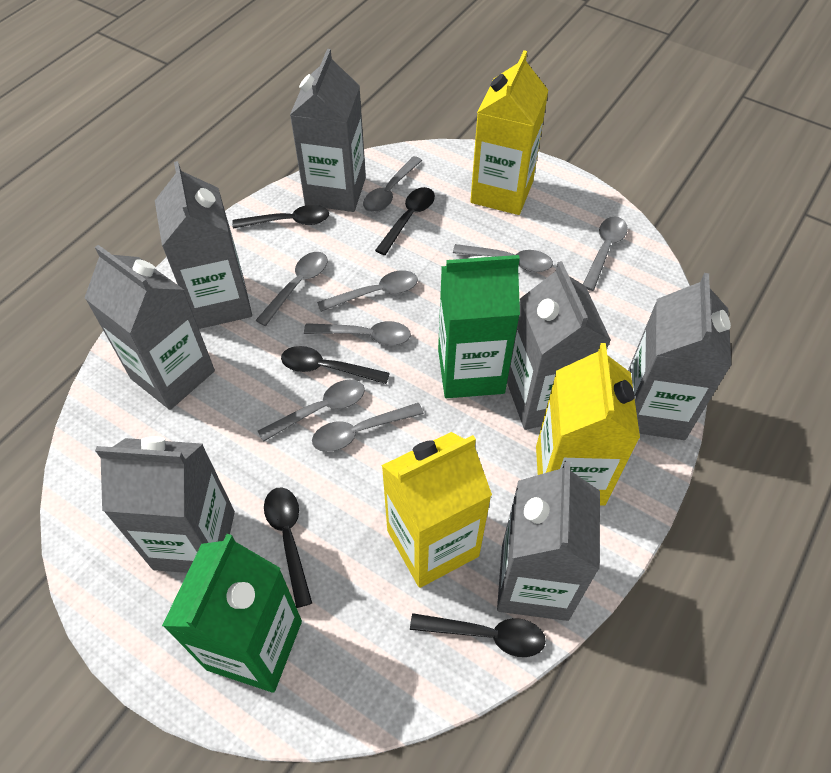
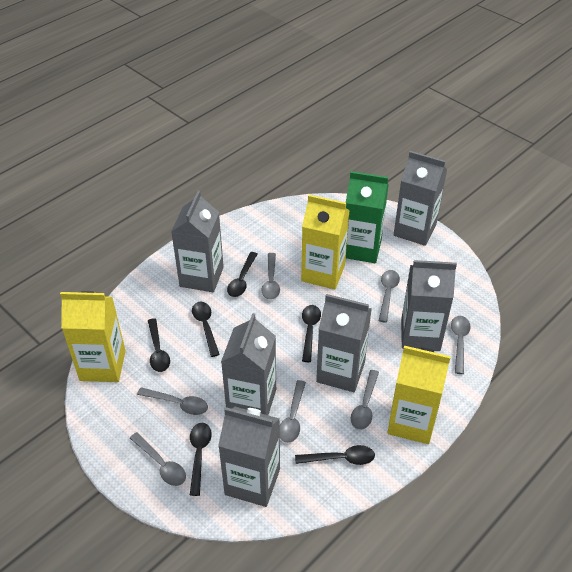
black spoon: [232,205,329,229] [264,487,312,608] [281,346,390,384] [375,187,435,255] [410,613,546,657] = 5 -> [148,318,170,372] [190,423,212,496] [192,302,220,357] [227,252,257,297] [295,445,375,465] [302,305,321,362] = 6
green carton: [162,534,302,693] [438,255,520,398] = 2 -> [346,171,388,263] = 1
grey carton: [84,245,215,410] [95,436,235,573] [155,161,252,329] [290,49,366,212] [497,461,600,621] [507,261,611,430] [628,273,731,440] = 7 -> [171,190,224,292] [218,407,280,507] [221,313,276,415] [316,294,372,392] [394,151,447,246] [401,260,457,351] = 6
grey spoon: [256,252,327,326] [258,380,365,442] [304,321,411,346] [312,403,424,452] [317,270,418,312] [363,156,422,212] [453,244,553,272] [583,217,628,291] = 8 -> [130,432,186,486] [137,387,208,415] [261,253,280,300] [280,380,306,443] [350,370,379,430] [379,270,400,323] [451,316,471,374] = 7

